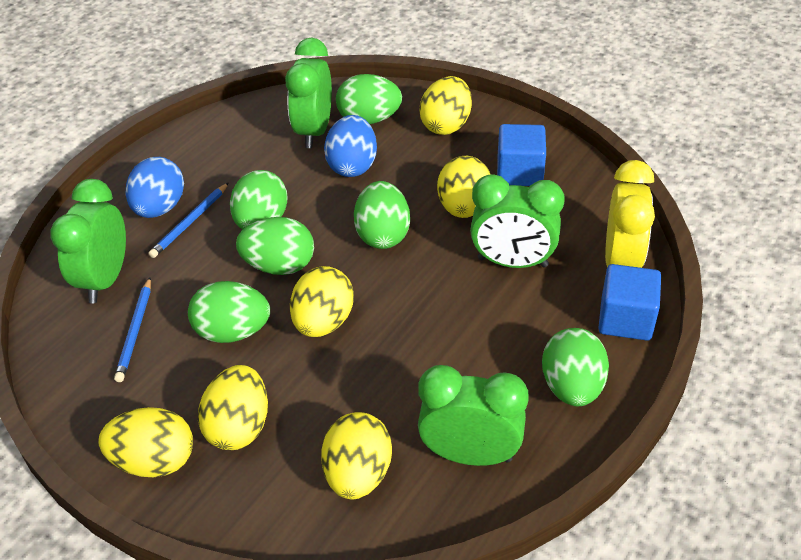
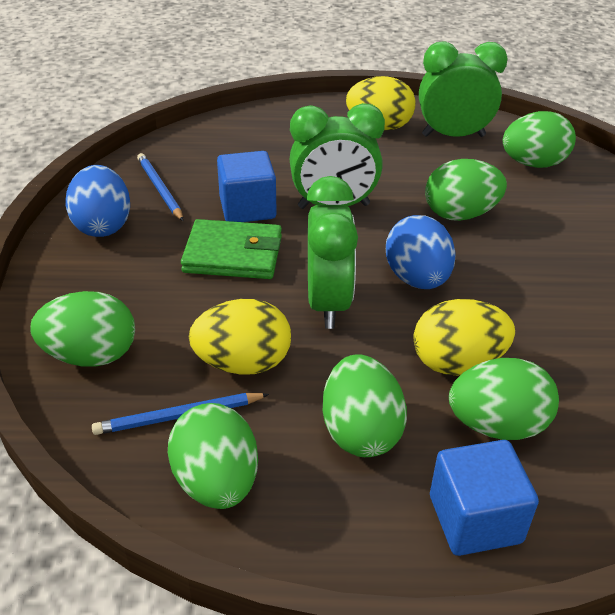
green clock: [50,179,126,303] [285,38,332,148] [418,365,529,466] [470,174,565,268] = 4 -> [290,103,385,209] [306,176,358,329] [419,41,507,137] = 3
green wallet: none = 0 -> [181,219,282,279] = 1
yellow clock: [605,160,655,268] = 1 -> none = 0
yellow egg: [98,407,193,477] [198,365,268,450] [290,266,354,337] [321,412,392,499] [419,76,472,135] [437,156,490,218] = 6 -> [189,299,291,375] [346,76,416,130] [413,299,515,376] = 3

